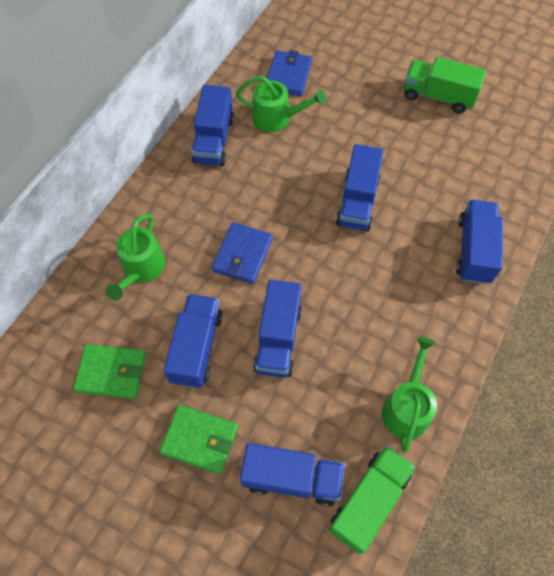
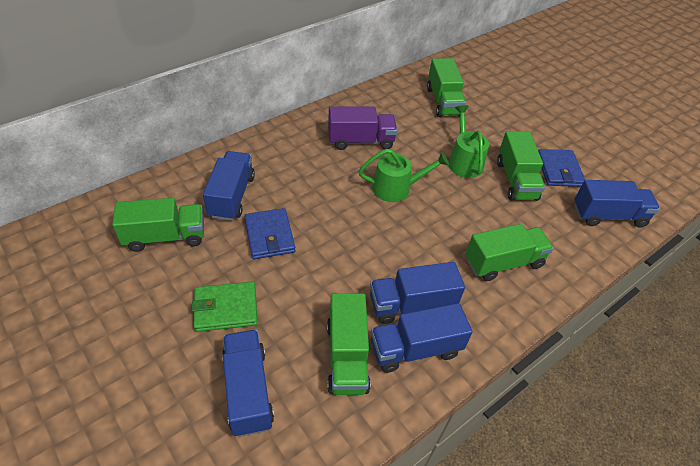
blue truck: [164,294,223,388] [192,85,234,166] [240,443,345,507] [253,279,302,378] [336,144,384,231] [456,200,503,284] = 6 -> [203,151,255,221] [222,330,274,437] [370,262,465,324] [371,303,473,373] [574,180,660,228] = 5
green truck: [329,445,416,554] [404,57,486,114] = 2 -> [112,198,204,252] [327,293,371,395] [427,58,466,117] [466,224,554,281] [497,131,545,201] = 5
green wallet: [73,344,146,399] [159,405,238,474] = 2 -> [192,281,258,332] = 1
green watering can: [106,214,165,300] [236,76,326,132] [382,337,437,453] = 3 -> [359,149,449,202] [449,105,489,178] = 2
purple truck: none = 0 -> [328,107,397,150] = 1

